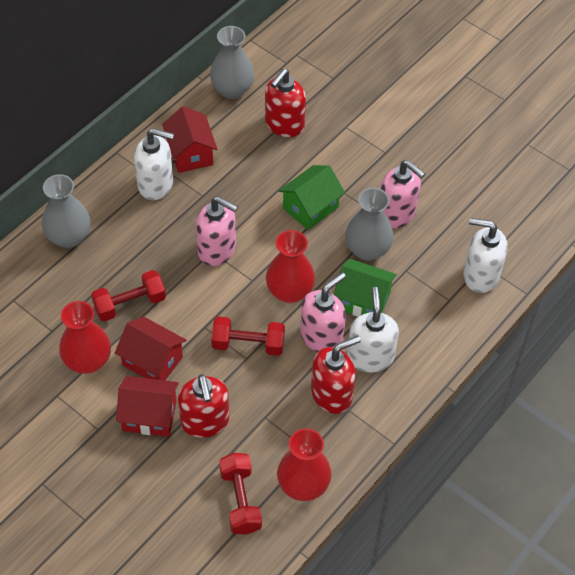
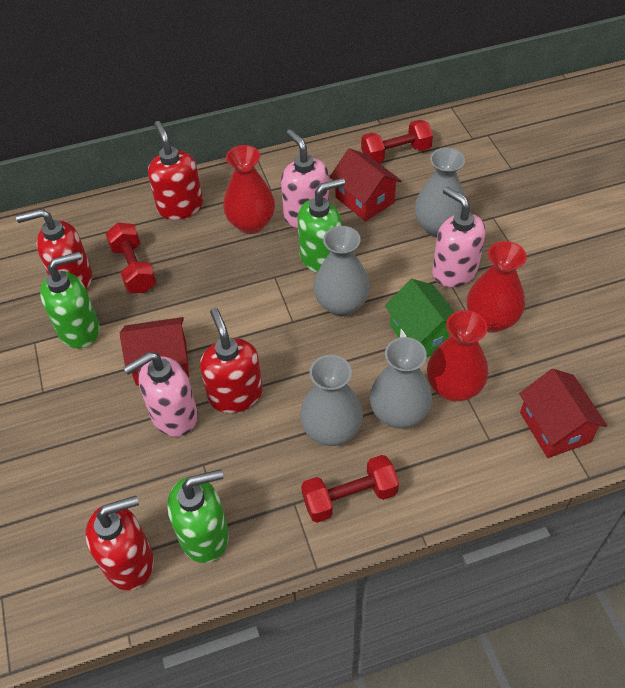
green house: [278,165,345,230] [333,259,397,317] = 2 -> [385,279,455,358] = 1
green soap dispenser: none = 0 -> [40,252,100,348] [167,469,229,563] [297,178,345,273] = 3
grey vase: [42,174,91,248] [210,26,254,99] [345,188,394,261] = 3 -> [300,355,363,446] [314,226,370,316] [370,337,432,429] [415,148,465,237] = 4
red soap dispenser: [178,374,229,438] [265,69,306,137] [311,336,361,414] = 3 -> [16,209,92,290] [86,496,154,590] [148,121,203,220] [200,308,263,413] = 4
white soap dispenser: [134,128,174,200] [347,287,399,372] [463,218,508,293] = 3 -> none = 0

